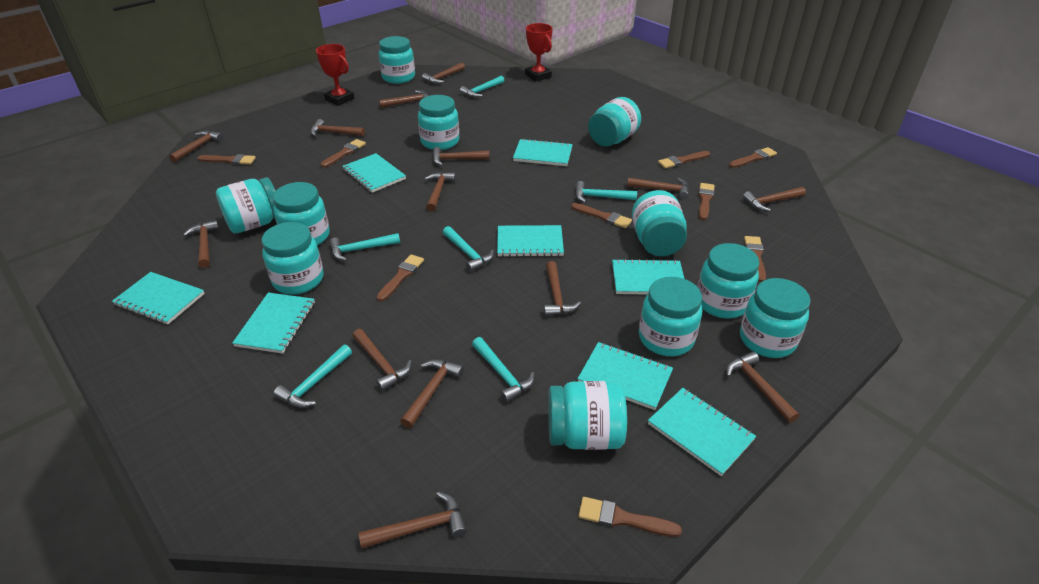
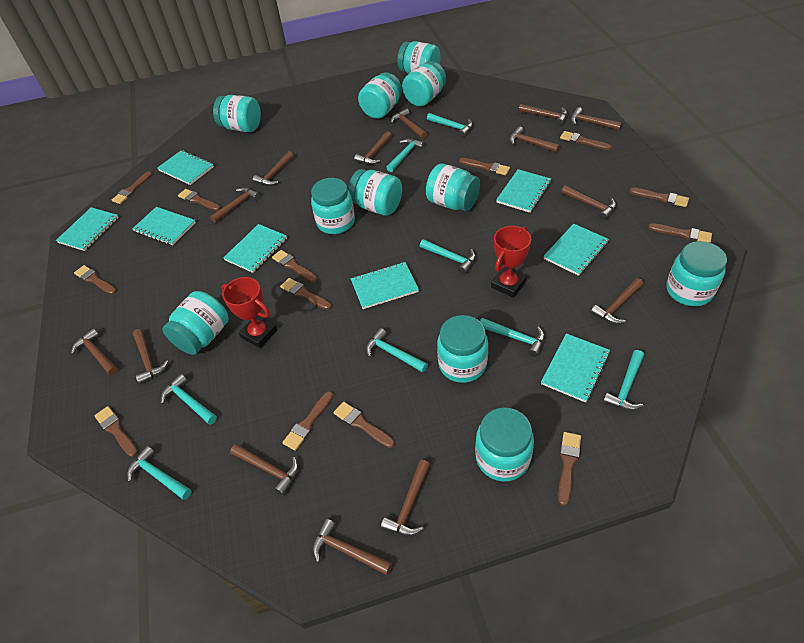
brown brush: [198,154,256,165] [321,139,366,168] [376,254,424,302] [571,203,632,228] [578,497,682,537] [658,151,710,168] [698,183,715,220] [729,147,777,168] [744,236,766,282] = 9 -> [74,265,117,295] [94,406,138,457] [112,171,152,204] [178,189,220,211] [272,250,317,282] [280,278,331,310] [282,391,333,451] [333,402,395,448] [459,158,510,175] [558,432,581,506] [560,131,612,150] [629,187,689,207] [648,223,712,243] = 13
turquoise hammer: [274,345,352,408] [329,233,400,261] [443,226,494,272] [460,76,505,98] [472,337,534,403] [575,181,637,203] = 6 -> [127,446,192,500] [161,374,217,425] [366,328,428,373] [386,138,425,172] [420,239,476,274] [427,113,473,137] [480,318,545,357] [603,350,644,410] = 8

